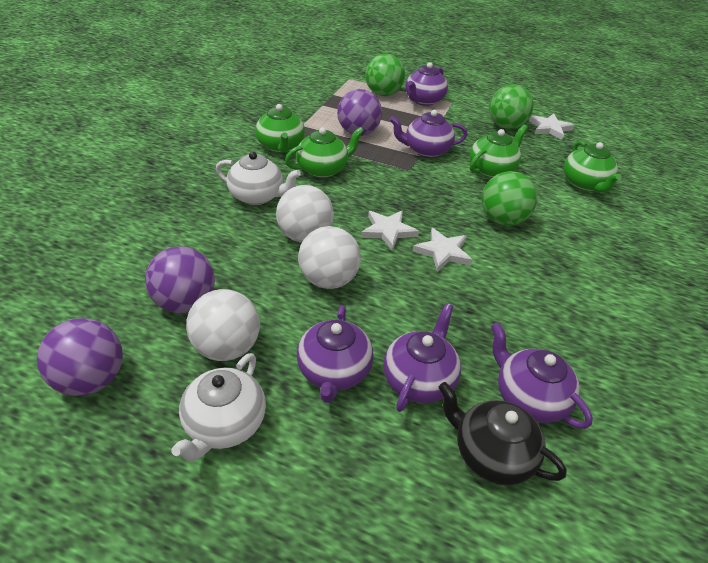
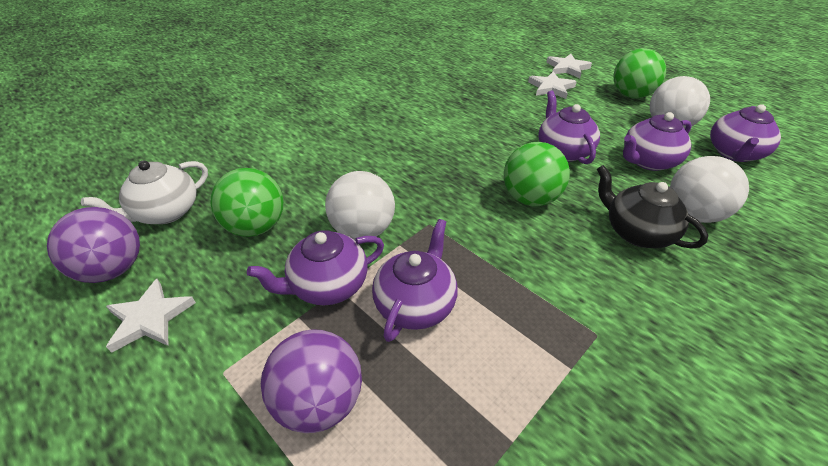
green teapot: [255,104,305,153] [285,127,364,178] [470,124,528,178] [564,141,621,193] = 4 -> none = 0
purple ball: [37,318,123,396] [145,246,215,313] [337,89,382,136] = 3 -> [47,207,140,283] [261,329,362,433] = 2
white teapot: [171,353,266,461] [216,152,301,205] = 2 -> [81,160,208,224] = 1

